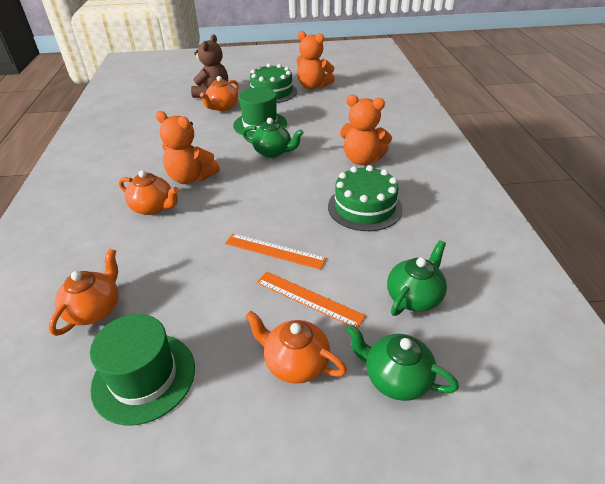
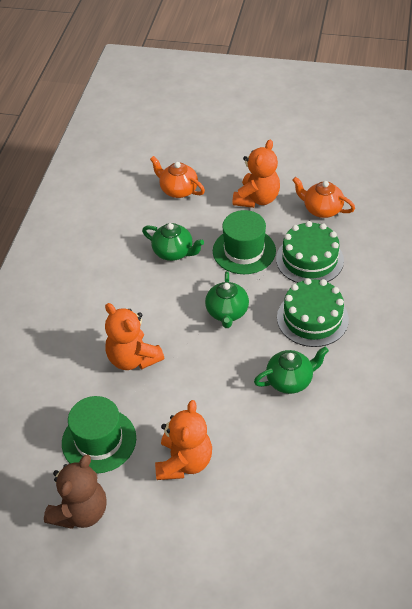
orange ruler: [225,234,327,270] [256,272,366,328] = 2 -> none = 0
orange teapot: [49,249,119,336] [119,170,179,215] [200,76,238,111] [245,310,347,384] = 4 -> [150,156,205,198] [292,177,355,218] = 2

